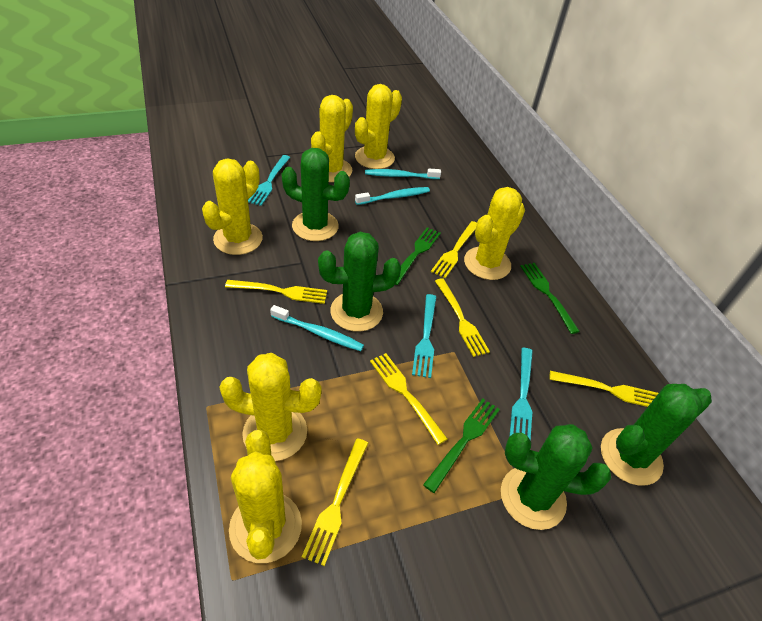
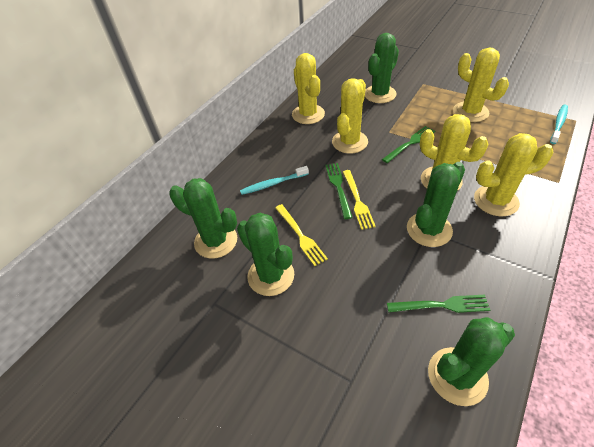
green cactus: [282,148,350,241] [318,232,401,332] [501,424,611,530] [601,384,712,485] = 4 -> [169,178,237,259] [237,213,294,296] [365,33,399,103] [407,162,465,247] [428,317,515,406] = 5
turquoise fork: [248,155,290,206] [412,294,436,378] [509,348,533,441] = 3 -> none = 0
turquoise toothbrush: [270,305,364,351] [355,187,430,205] [365,169,441,179] = 3 -> [240,166,309,195] [550,105,568,144] = 2
yellow cactus: [202,158,263,255] [219,353,322,461] [229,430,302,563] [311,95,353,182] [355,84,402,169] [464,187,525,280] = 6 -> [292,53,325,124] [332,78,368,154] [420,114,489,191] [453,47,509,122] [474,133,553,216] = 5
yellow fork: [225,280,327,304] [302,438,368,566] [370,353,448,445] [431,221,477,278] [435,278,490,357] [549,371,658,407] = 6 -> [275,204,328,266] [343,170,376,230] = 2

